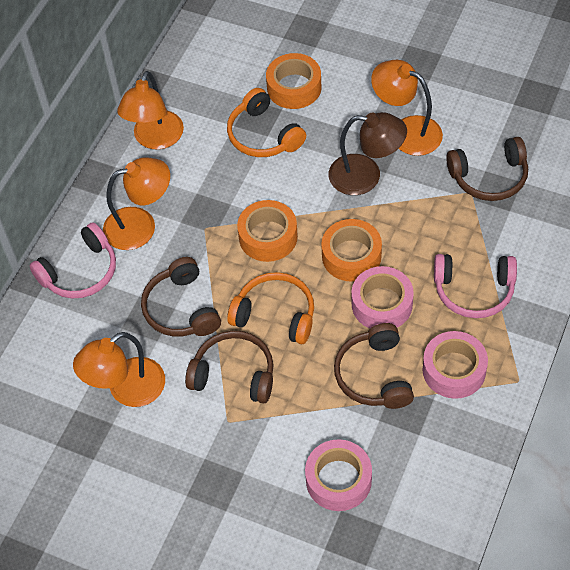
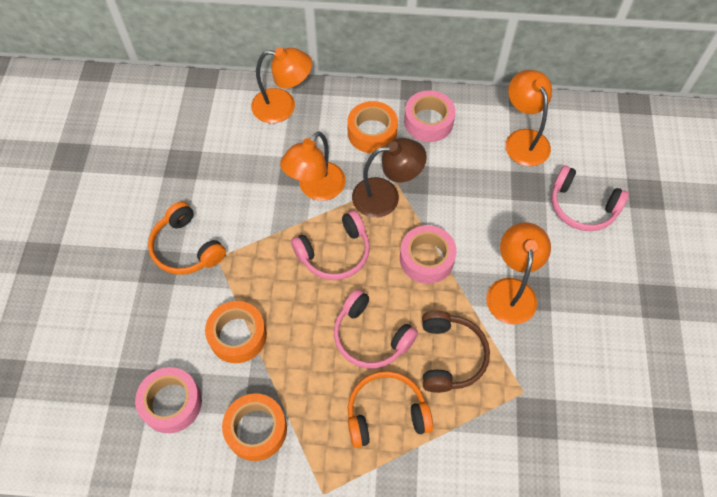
brown headphones: [141,257,221,336] [185,331,273,403] [334,323,414,409] [446,137,528,201] = 4 -> [422,310,490,393] = 1
pink headphones: [30,222,116,298] [434,254,517,318] = 2 -> [291,211,370,280] [334,289,418,368] [552,165,629,231] = 3

